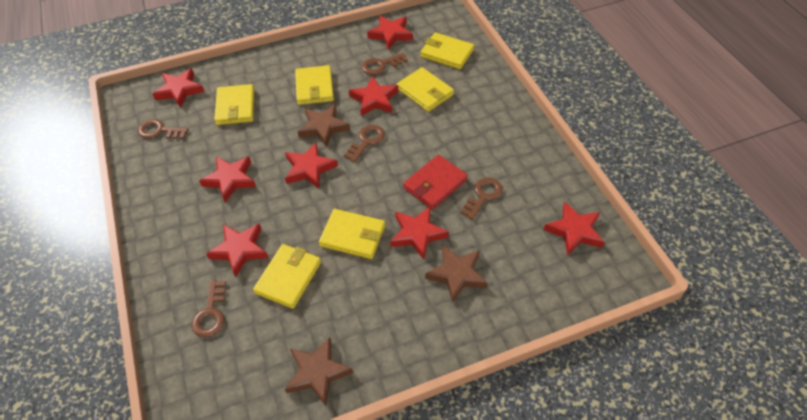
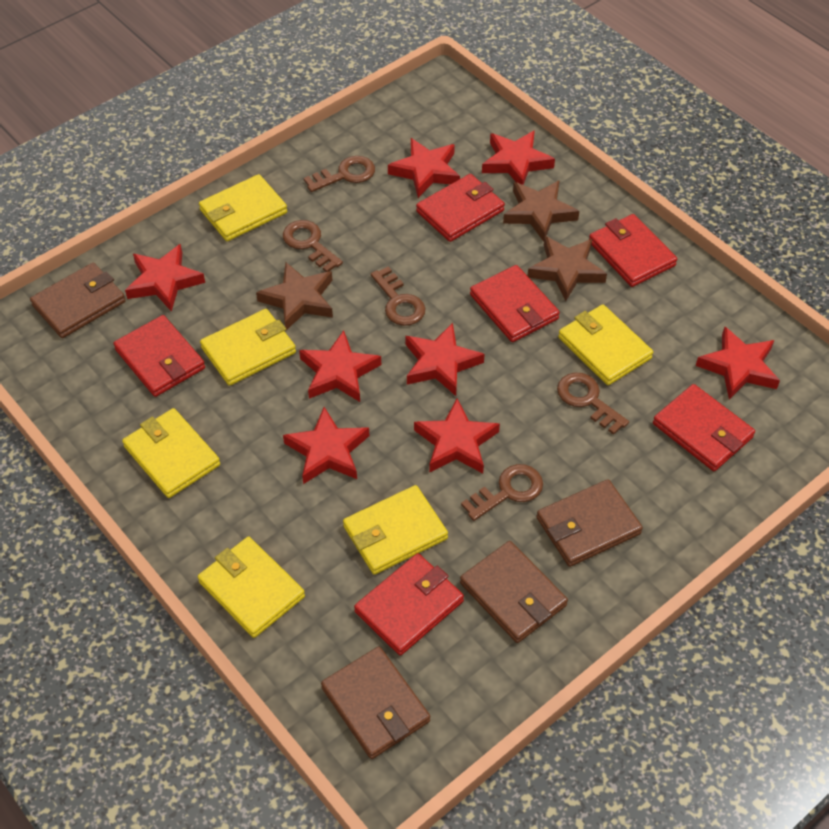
brown wallet: none = 0 -> [30,263,126,338] [321,646,430,759] [460,541,568,643] [536,479,643,567] = 4
red wallet: [403,155,468,210] = 1 -> [113,315,205,397] [354,553,464,656] [416,174,505,242] [470,265,560,342] [589,214,677,287] [653,384,755,471] = 6

